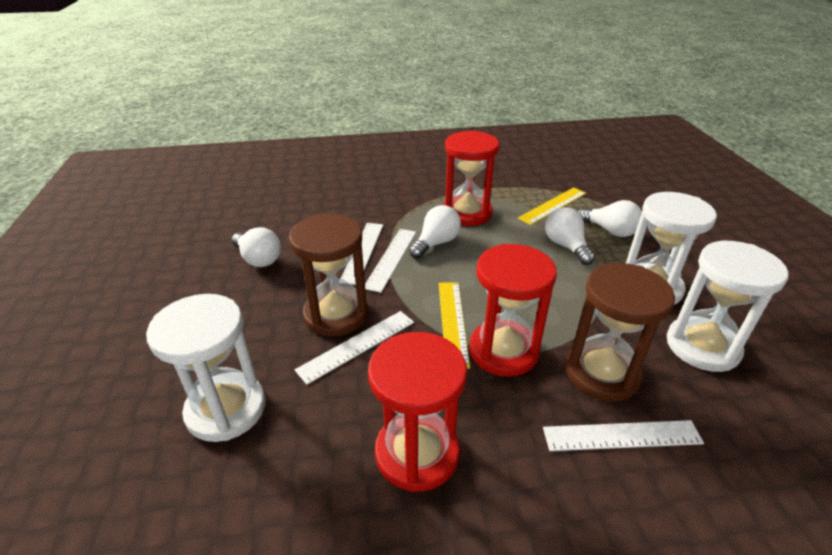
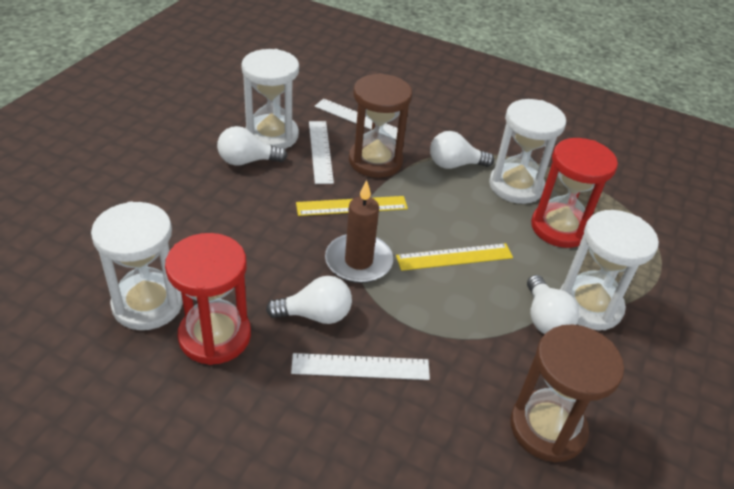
brown candle: none = 0 -> [325,180,393,283] = 1
red hourglass: [368,332,467,492] [444,131,500,226] [469,244,557,377] = 3 -> [165,233,251,365] [531,138,618,248] = 2
white hourglass: [146,294,266,442] [626,192,717,305] [667,241,789,372] = 3 -> [91,202,183,330] [241,49,299,149] [489,99,566,204] [560,210,659,330] = 4
white ruler: [295,311,414,385] [341,223,383,285] [365,229,416,293] [543,420,704,451] = 4 -> [291,353,430,380] [309,121,334,184] [315,99,398,140] = 3

